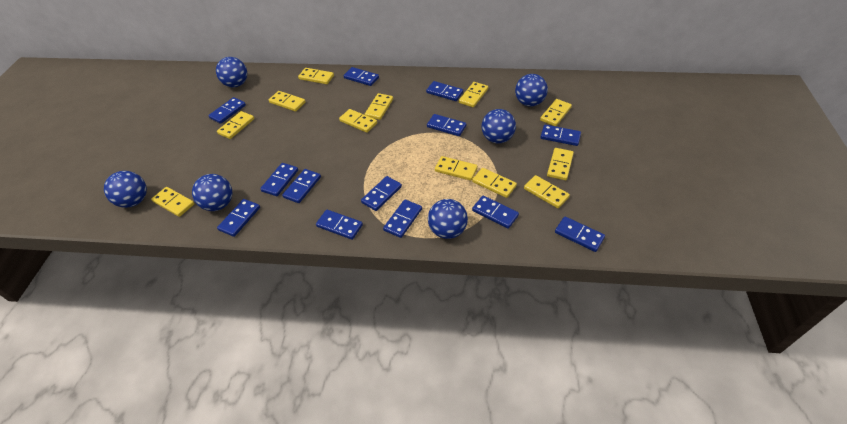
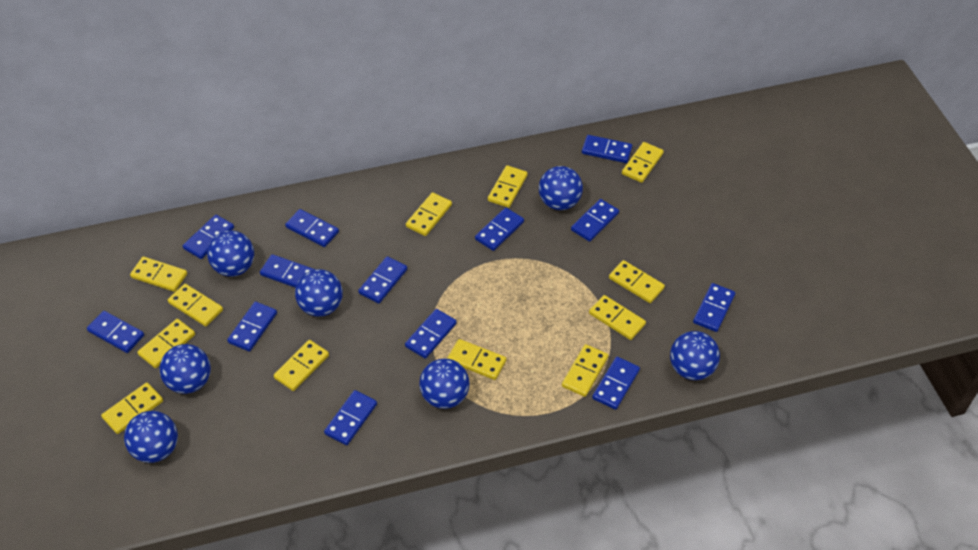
blue ball: [104,171,147,208] [192,174,232,211] [216,57,247,87] [428,199,468,239] [482,109,516,144] [515,74,548,107] = 6 -> [124,411,178,463] [159,344,211,394] [207,230,254,277] [295,269,343,317] [419,359,470,409] [539,166,583,210] [670,331,720,380] = 7

